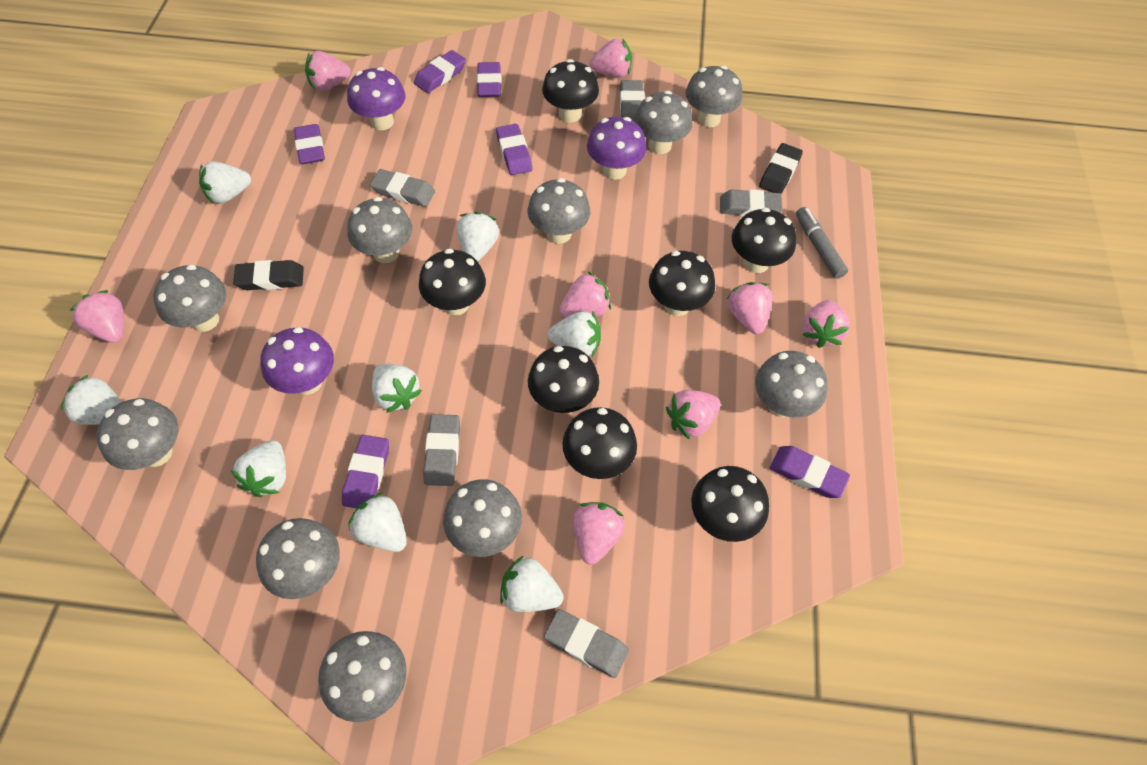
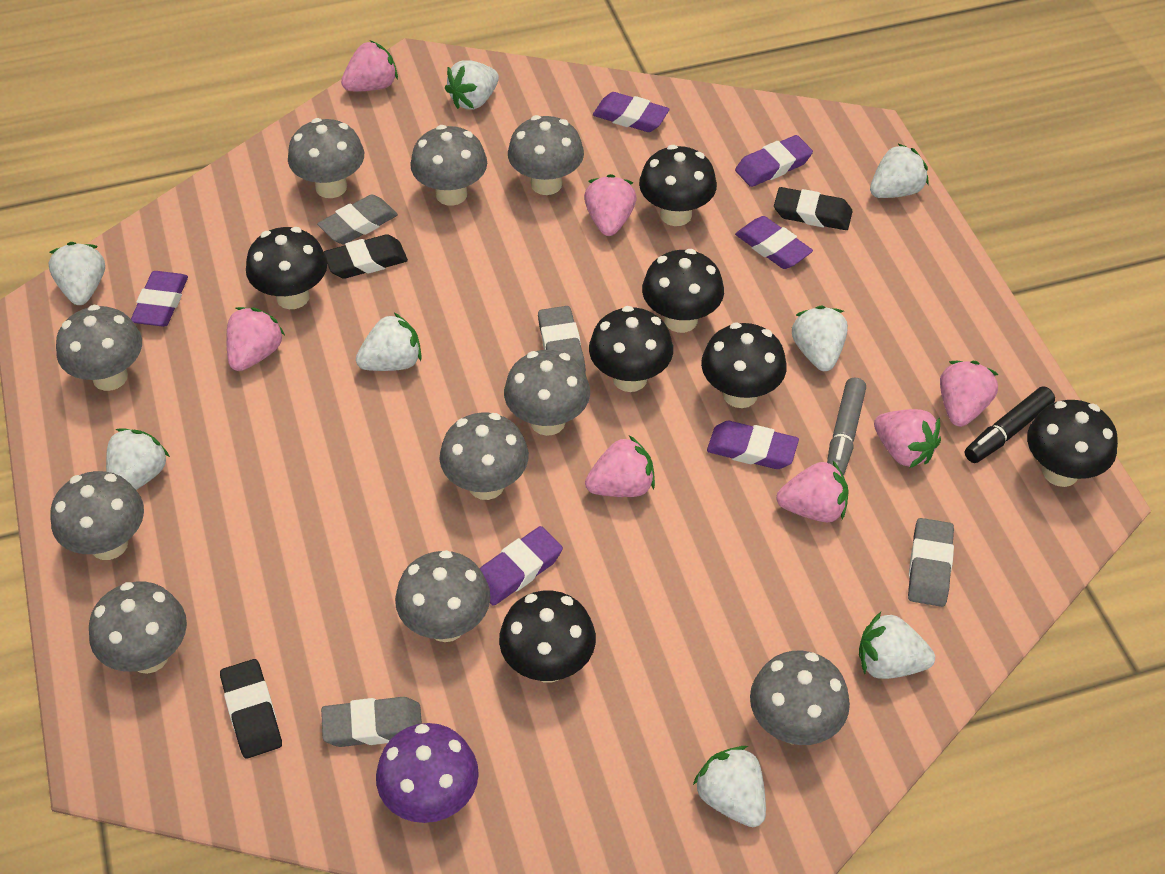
black eraser: [233,260,304,290] [759,143,803,194] = 2 -> [220,659,282,758] [324,234,408,279] [774,187,853,230] = 3
black marker: none = 0 -> [965,386,1055,463] = 1
grey eraser: [370,169,435,207] [423,414,460,486] [544,609,629,678] [620,80,645,122] [720,189,783,216] = 5 -> [317,194,398,244] [321,697,422,747] [538,306,586,373] [908,518,954,607] = 4
pink strawberry: [69,290,124,343] [305,51,351,91] [559,272,611,318] [573,502,625,565] [589,38,632,78] [666,390,721,440] [727,282,773,334] [803,300,850,348] = 8 -> [226,307,285,371] [341,40,398,91] [584,174,637,236] [585,436,655,497] [776,461,848,522] [874,409,941,468] [940,361,999,427] = 7
purple mushroom: [260,327,334,395] [347,67,405,130] [587,117,646,180] = 3 -> [376,723,479,823] = 1

